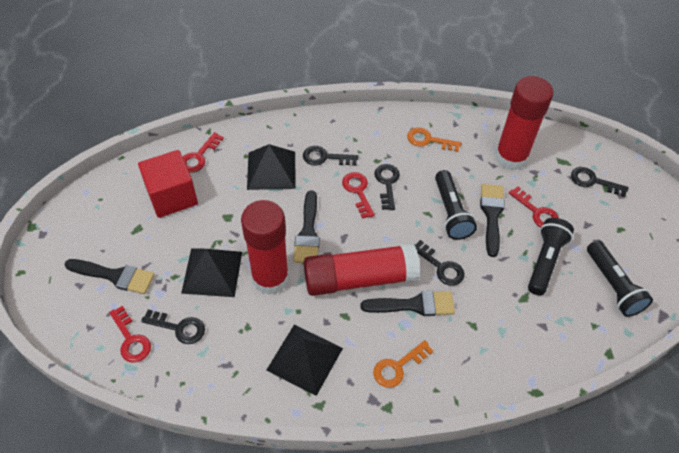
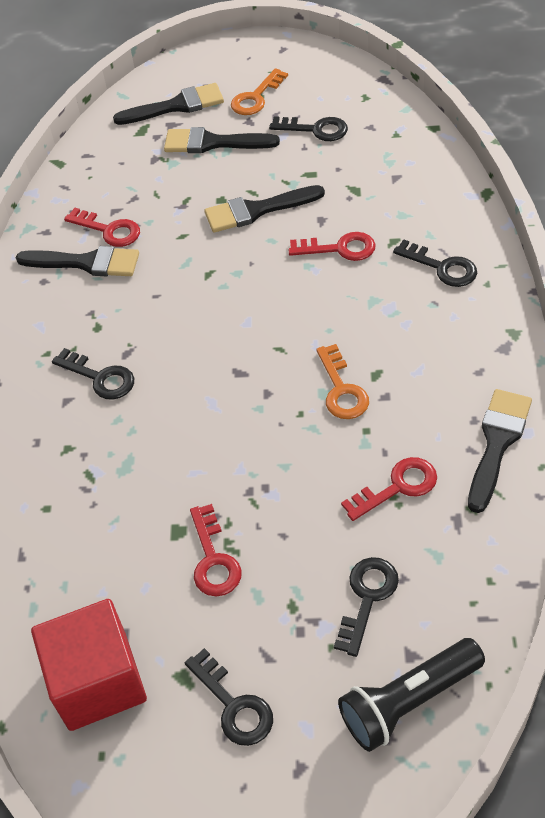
black brush: [65,259,154,294] [294,191,320,263] [360,291,455,316] [480,184,505,257] = 4 -> [16,246,139,276] [113,83,224,125] [164,127,280,153] [204,185,325,233] [468,389,532,513] = 5
black flashlight: [435,170,477,240] [528,218,574,295] [587,240,653,317] = 3 -> [338,638,485,752] = 1
black pyramid: [181,248,242,297] [247,144,296,190] [266,325,343,396] = 3 -> none = 0
red glue stick: [241,200,289,295] [304,243,420,296] [495,76,553,170] = 3 -> none = 0

